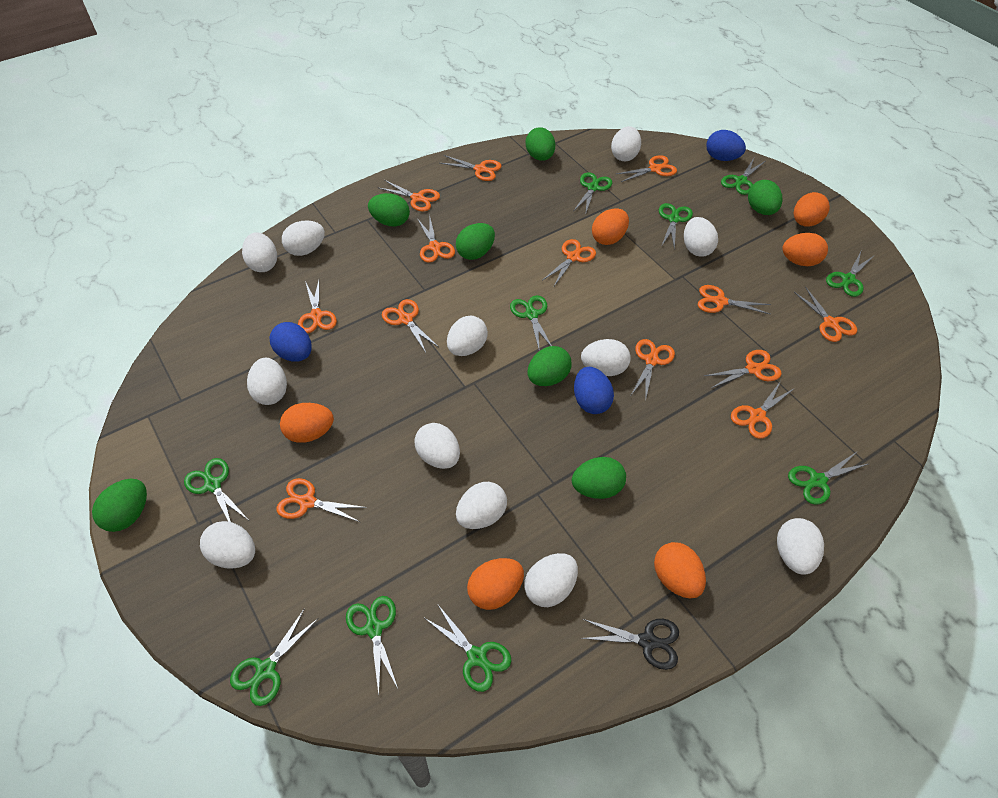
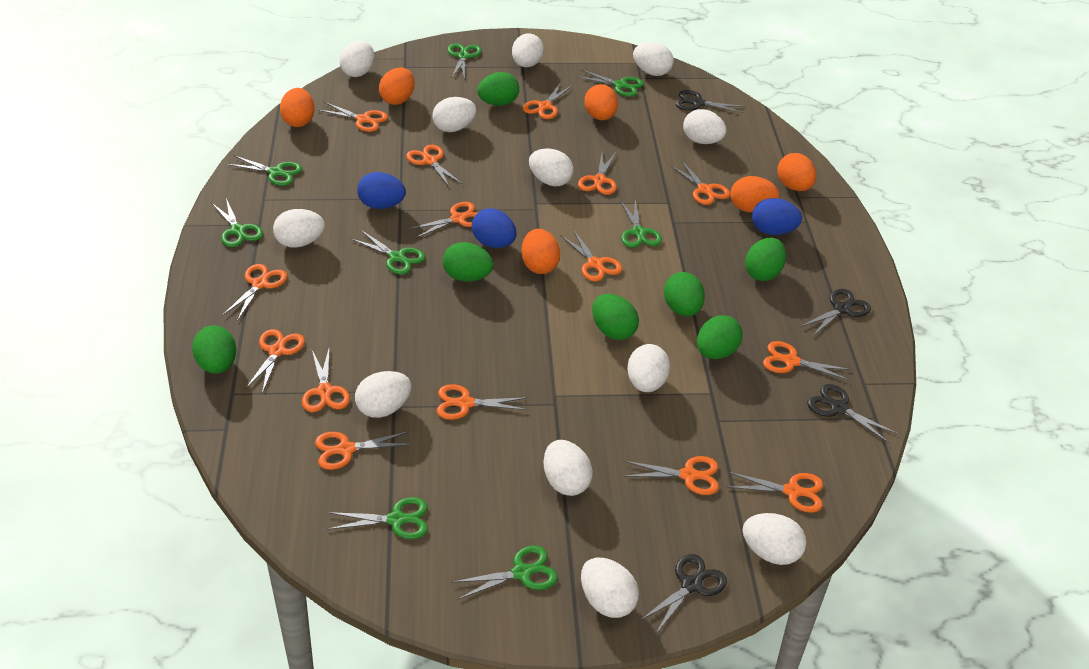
black scissors: [580,619,679,670] = 1 -> [640,554,727,634] [676,90,745,113] [800,289,871,337] [807,384,898,443] = 4
green scissors: [184,458,247,522] [230,608,319,706] [346,596,398,695] [425,605,511,692] [510,295,552,349] [574,172,612,215] [659,203,693,250] [721,158,765,195] [788,453,868,505] [826,252,875,297] = 10 -> [212,198,263,247] [226,156,302,186] [327,497,428,539] [350,230,425,274] [447,43,482,79] [451,546,558,599] [576,70,644,97] [620,200,662,248] = 8
orange scissors: [276,478,367,522] [298,280,337,333] [377,180,440,212] [382,299,439,352] [417,218,455,263] [440,155,502,181] [543,239,596,286] [616,155,677,182] [631,339,675,402] [698,285,771,315] [704,350,782,388] [731,381,795,439] [794,287,857,342] = 13 -> [222,264,287,321] [245,329,305,394] [302,349,350,412] [315,431,412,470] [318,102,388,132] [406,145,462,188] [407,202,477,239] [437,384,528,420] [523,83,573,119] [560,231,622,281] [578,153,617,195] [624,456,719,495] [670,160,730,205] [726,472,823,513] [763,341,852,381] = 15

